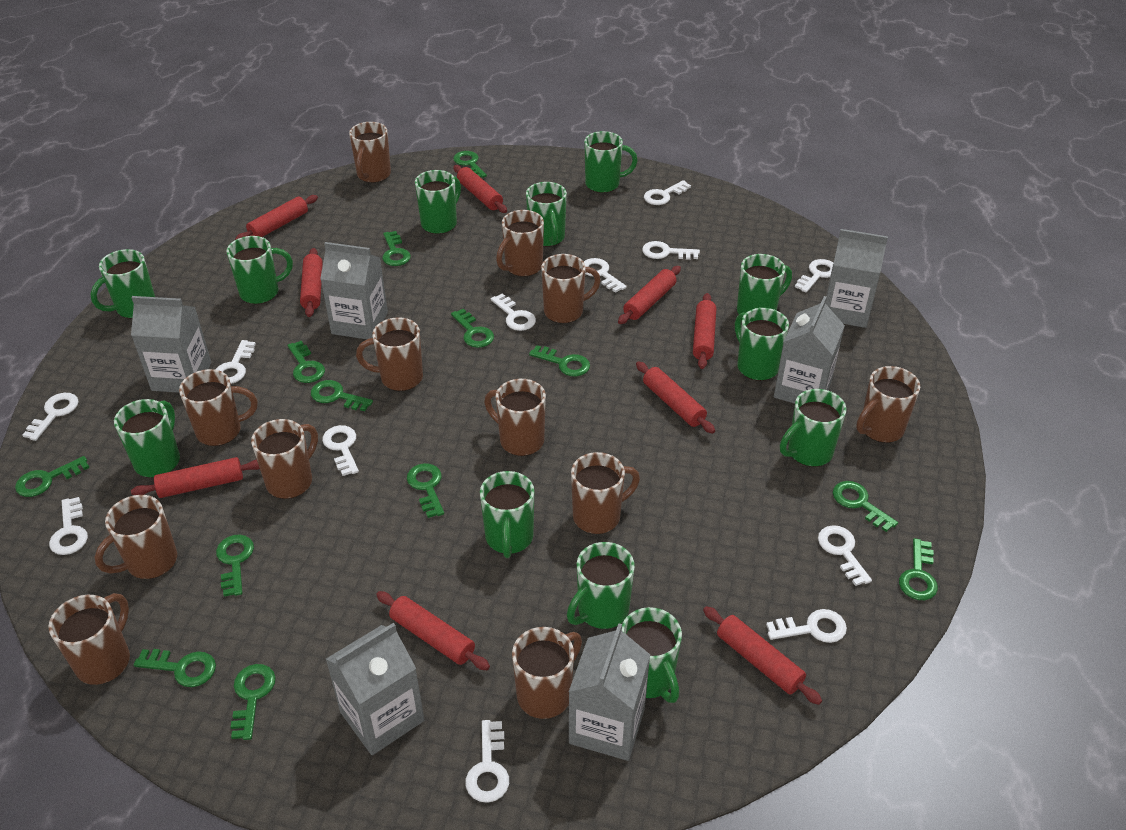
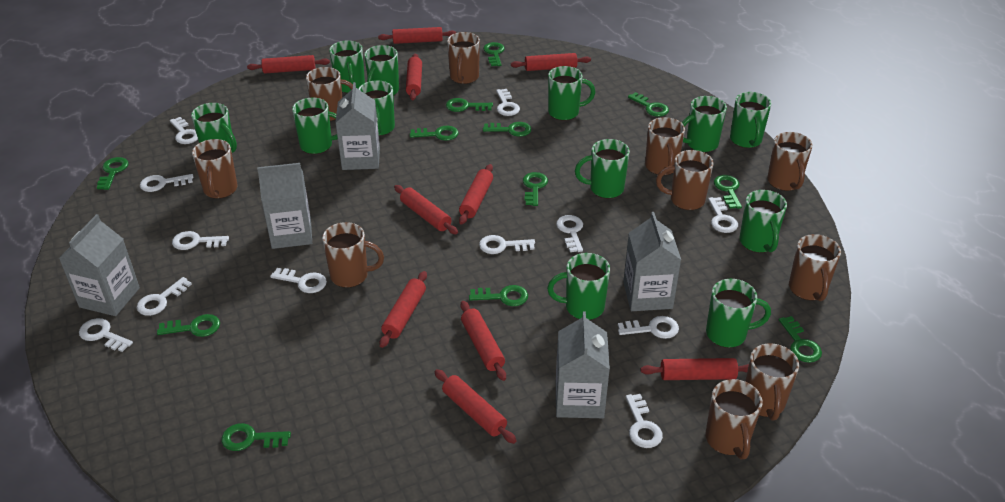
brown mug: [48,593,130,685] [95,495,177,579] [179,369,257,446] [251,419,318,499] [349,122,391,183] [356,317,423,391] [484,379,546,456] [496,210,544,277] [512,627,582,719] [541,254,601,323] [571,452,640,534] [856,366,920,443] = 12 -> [192,139,238,199] [306,67,353,121] [322,222,384,288] [447,32,480,84] [645,117,685,175] [656,150,713,210] [705,379,763,460] [745,343,799,421] [767,132,813,191] [789,234,841,301] = 10
green key: [15,456,90,497] [134,649,216,687] [216,535,254,597] [231,664,276,740] [287,341,325,383] [311,380,373,411] [382,231,411,266] [407,463,444,518] [451,309,494,348] [453,151,487,178] [529,345,590,377] [833,481,898,532] [899,538,938,600] = 13 -> [97,157,129,190] [157,314,220,337] [222,423,291,451] [410,126,459,141] [446,98,493,112] [469,285,528,306] [483,42,505,66] [483,122,531,137] [523,172,548,206] [628,92,669,117] [714,175,742,209] [779,316,822,363] = 12
grey carton: [131,296,211,393] [320,242,388,339] [326,623,424,755] [569,623,650,761] [774,296,845,404] [826,229,888,328] = 6 -> [59,214,140,316] [257,163,312,249] [335,82,380,170] [556,311,610,418] [623,212,681,311] = 5
red rolling pin: [131,457,260,498] [235,195,318,240] [300,248,323,317] [376,591,490,670] [453,165,507,213] [618,266,681,324] [636,361,715,434] [693,293,716,369] [703,606,822,705] = 9 -> [247,55,330,74] [378,27,456,44] [380,271,427,348] [394,185,458,234] [406,54,422,100] [435,369,517,444] [459,164,493,225] [460,301,506,381] [511,53,591,71] [641,358,749,380] = 10

